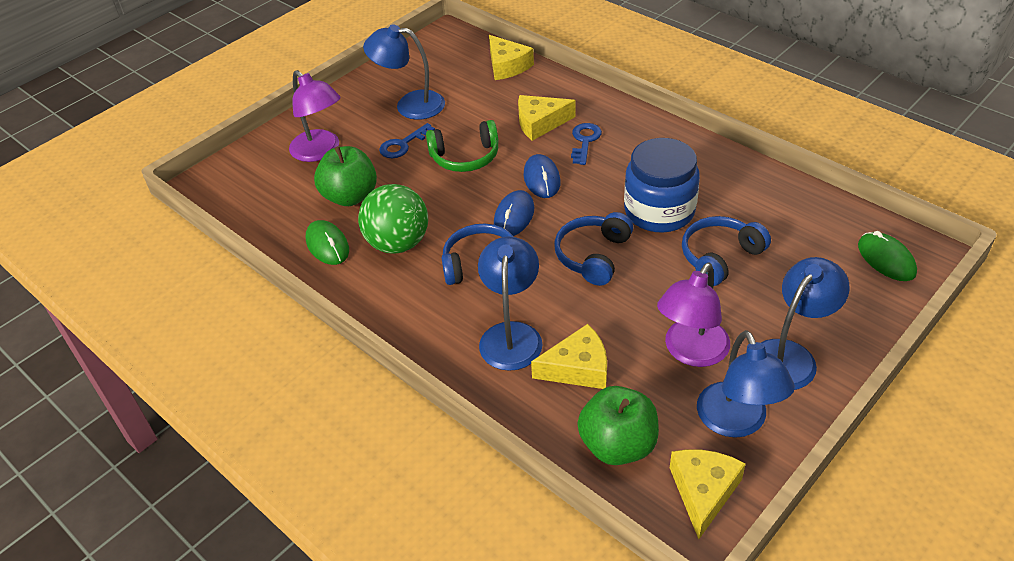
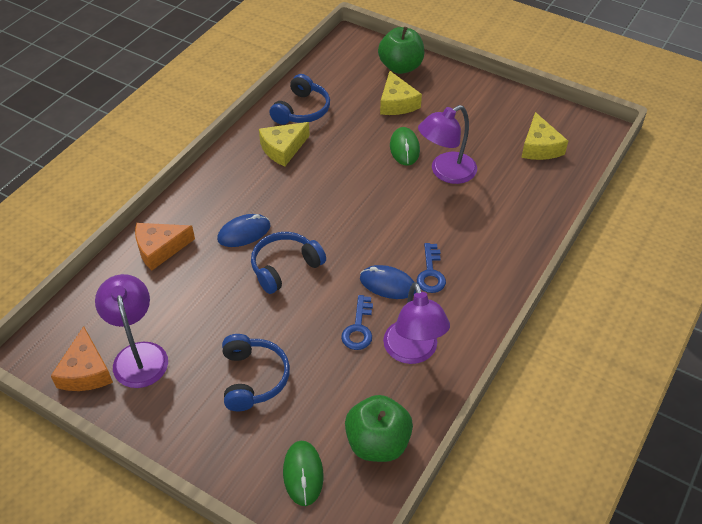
blue jar: [624,138,700,233] = 1 -> none = 0
blue lamp: [363,24,445,120] [478,236,542,371] [697,330,795,438] [761,257,850,390] = 4 -> none = 0
green ball: [358,184,428,254] = 1 -> none = 0
green headphones: [426,120,498,172] = 1 -> none = 0
orange cheese: none = 0 -> [51,326,113,391] [135,223,195,271] = 2
purple lamp: [289,70,341,162] [657,263,730,367] = 2 -> [95,274,168,388] [383,282,450,364] [418,105,477,184] = 3
yellow cheese: [489,35,534,80] [518,95,575,141] [531,324,607,389] [670,449,746,539] = 4 -> [259,122,310,166] [380,71,422,115] [521,112,568,160] = 3

